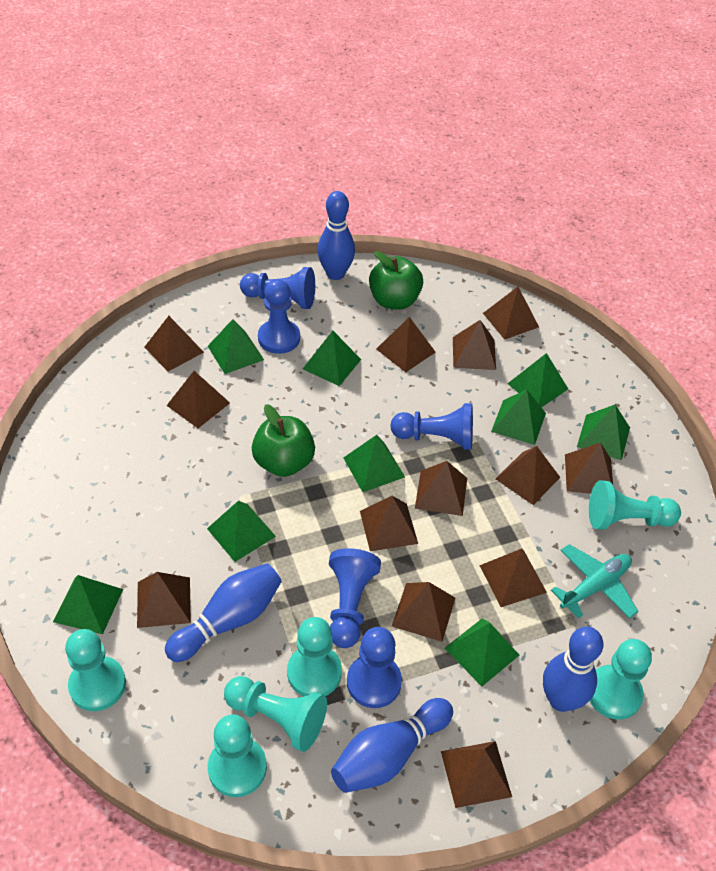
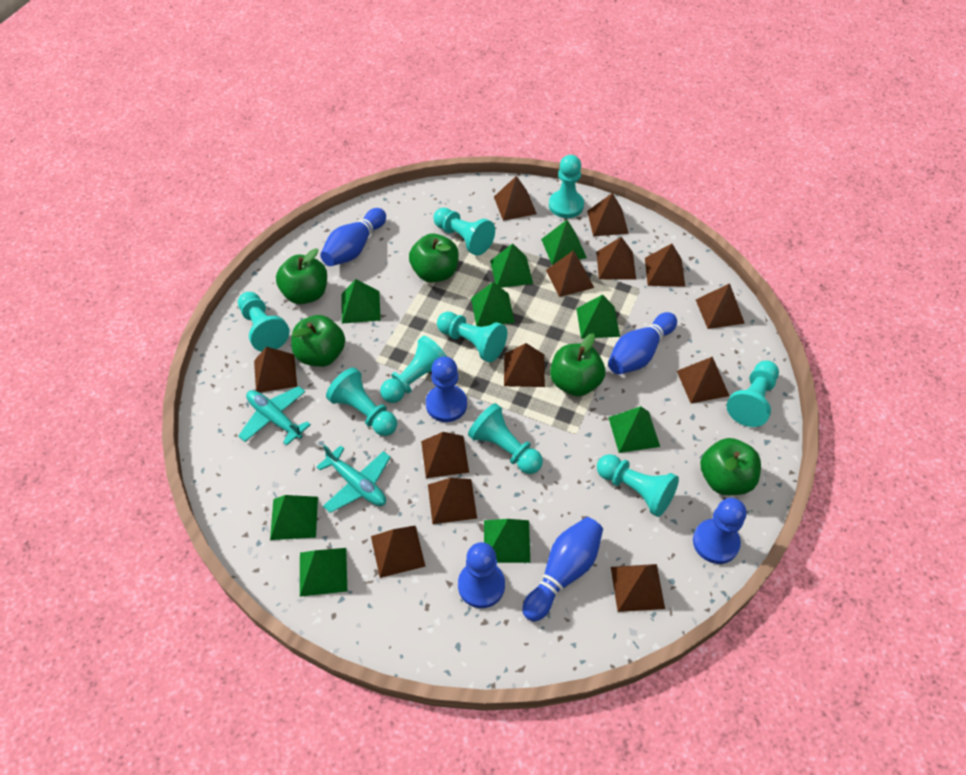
blue bowling pin: [165,563,282,662] [317,191,355,280] [331,698,453,793] [543,627,603,712] = 4 -> [320,208,386,266] [522,517,603,622] [608,312,677,375] = 3
blue pawn: [240,267,315,309] [258,279,300,354] [329,548,381,648] [347,627,402,708] [390,403,473,450] = 5 -> [426,357,467,422] [458,542,505,608] [693,498,746,564] = 3
green apple: [252,404,315,477] [369,251,423,310] = 2 -> [276,248,327,304] [291,315,345,367] [409,234,459,282] [550,333,605,396] [700,438,761,495] = 5
turquoise pawn: [65,629,126,711] [208,714,267,797] [224,676,327,752] [287,617,342,696] [589,480,681,530] [590,639,652,720] = 6 -> [238,292,290,352] [326,367,397,436] [380,336,447,403] [433,208,495,256] [437,312,507,362] [468,403,543,474] [549,155,584,218] [597,454,679,517] [727,361,779,427] = 9
turquoise plane: [551,544,639,619] = 1 -> [238,386,311,446] [316,445,391,513] = 2

